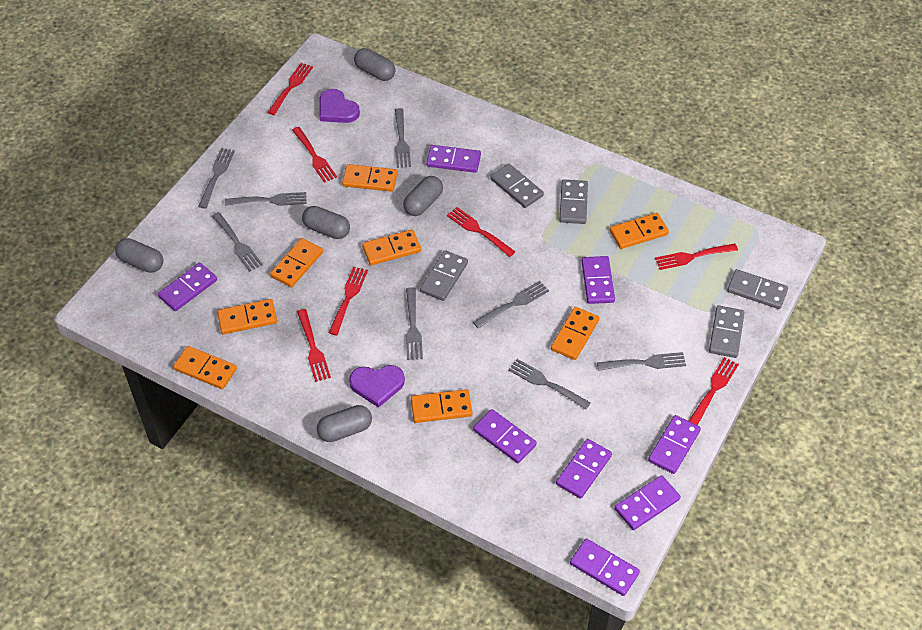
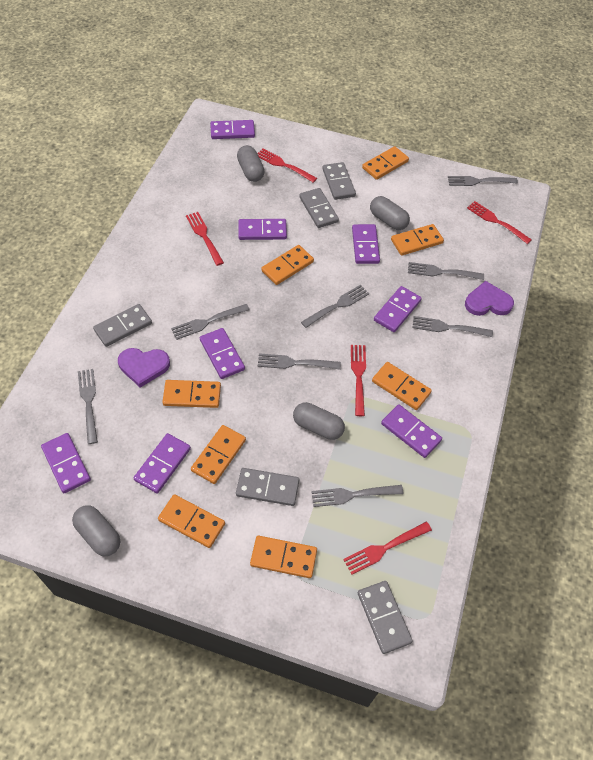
grey capsule: [115,238,163,273] [302,206,350,239] [317,405,372,442] [354,48,395,81] [403,176,443,216] = 5 -> [72,505,120,556] [237,145,265,182] [293,402,345,440] [370,196,410,230] = 4
red fork: [267,63,313,115] [292,127,337,183] [297,309,331,382] [329,267,368,335] [447,207,515,257] [655,243,738,270] [689,357,739,426] = 7 -> [186,212,224,266] [258,149,317,183] [343,522,432,575] [351,345,366,416] [467,201,532,244] = 5

